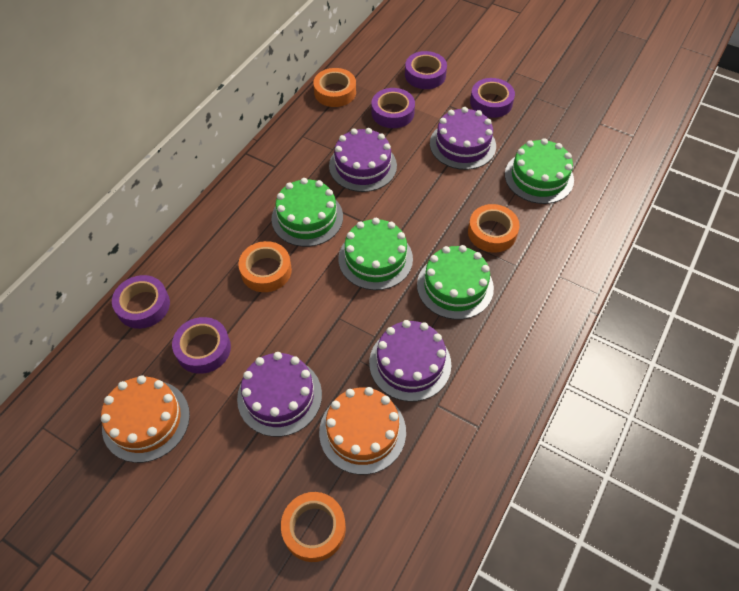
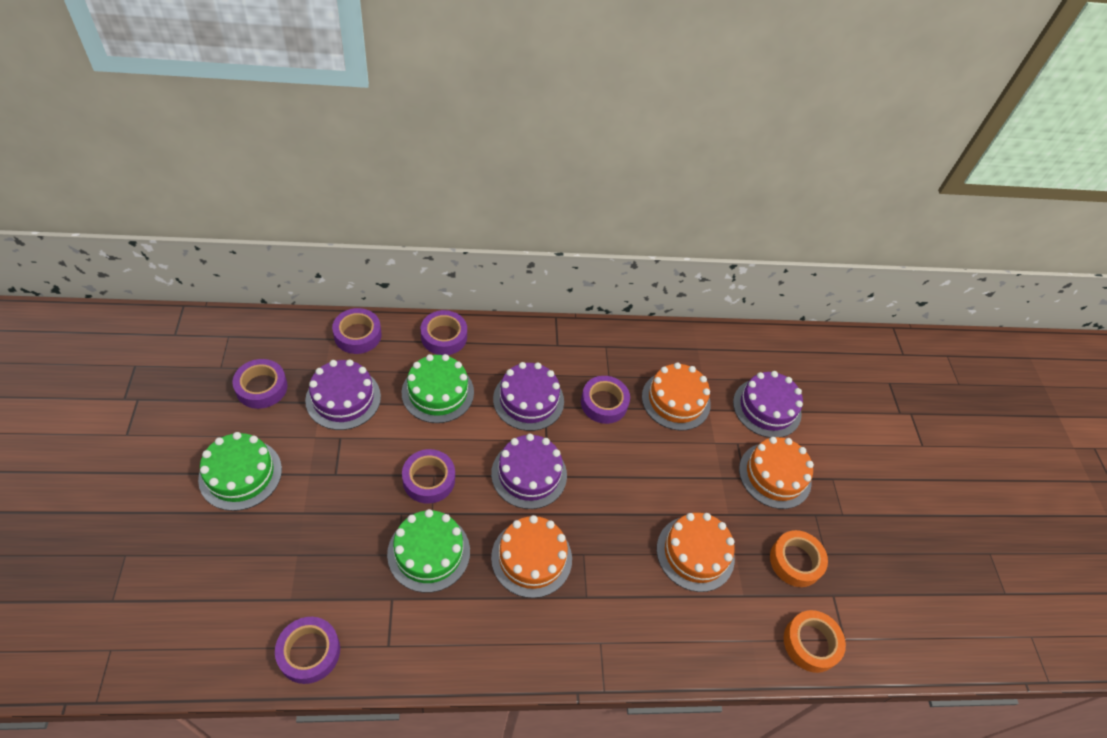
green cake: [271,178,343,247] [338,218,413,290] [417,245,494,320] [505,138,574,204] = 4 -> [198,432,282,511] [387,509,470,593] [402,354,474,423] = 3
orange cake: [101,375,190,463] [319,387,406,475] = 2 -> [491,515,572,598] [642,362,711,430] [657,513,735,592] [739,437,814,509] = 4
orange tape: [238,241,292,292] [281,492,346,562] [313,68,356,107] [468,204,520,253] = 4 -> [770,530,828,587] [784,610,846,673] = 2
purple tape: [112,275,170,329] [172,317,231,374] [372,88,415,128] [405,51,447,89] [470,78,515,118] = 5 -> [232,359,287,409] [275,617,340,684] [332,308,382,354] [402,449,455,504] [421,310,467,355] [581,376,630,424] = 6

